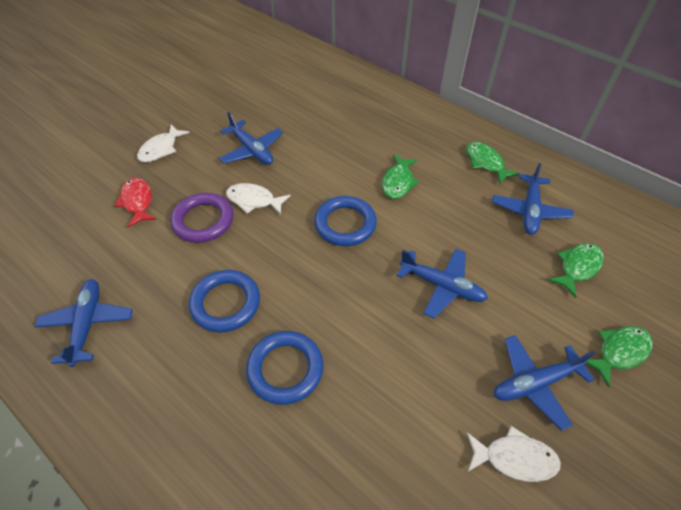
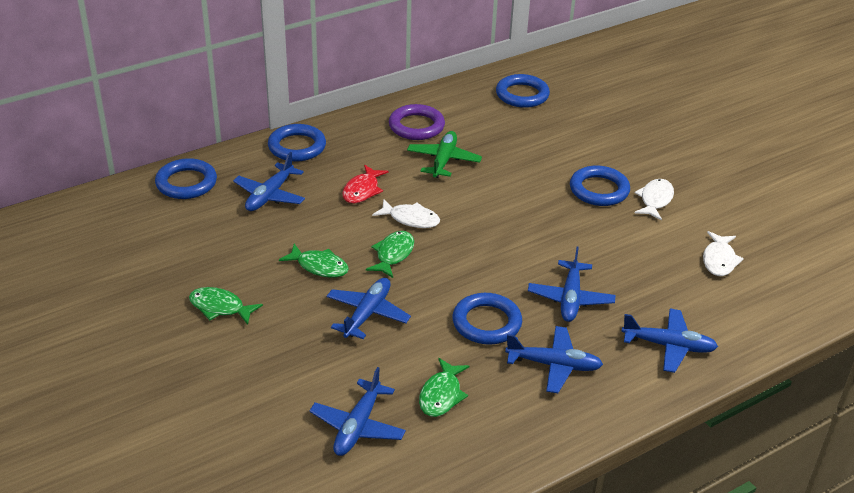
blue plane: [34,279,133,367] [219,112,283,165] [397,249,488,318] [492,163,573,235] [494,335,595,431] = 5 -> [233,152,305,211] [310,367,406,456] [327,278,411,339] [505,326,603,393] [528,247,616,322] [621,309,718,373] = 6
blue ring: [189,270,260,332] [246,331,324,405] [314,196,377,246] = 3 -> [155,158,217,199] [268,124,326,161] [453,293,522,344] [496,74,550,108] [570,166,630,206] = 5
green plane: none = 0 -> [407,131,482,178] = 1

